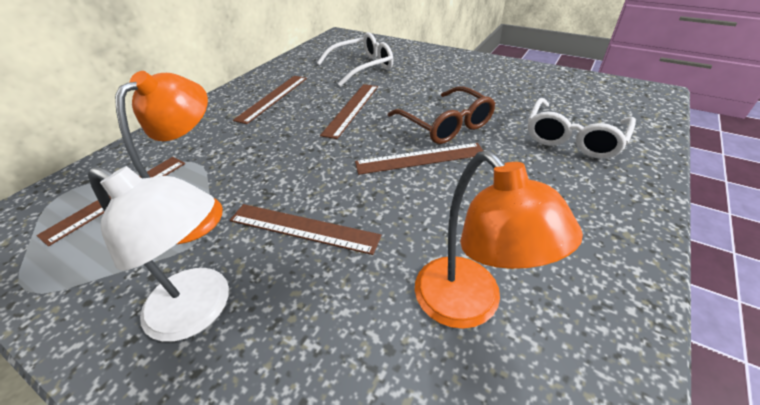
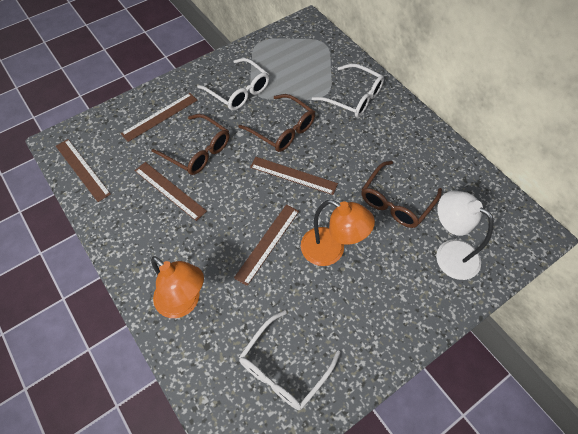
brown glasses: [388,86,496,144] = 1 -> [151,114,229,175] [238,94,315,152] [361,161,442,228] = 3
white glasses: [317,32,393,87] [528,98,636,159] = 2 -> [197,58,269,111] [239,310,341,410] [312,64,384,117] = 3

